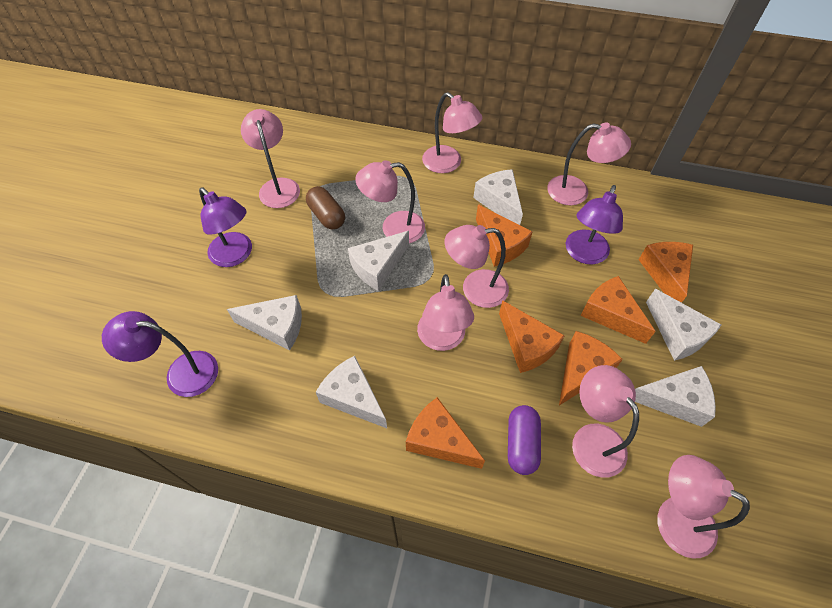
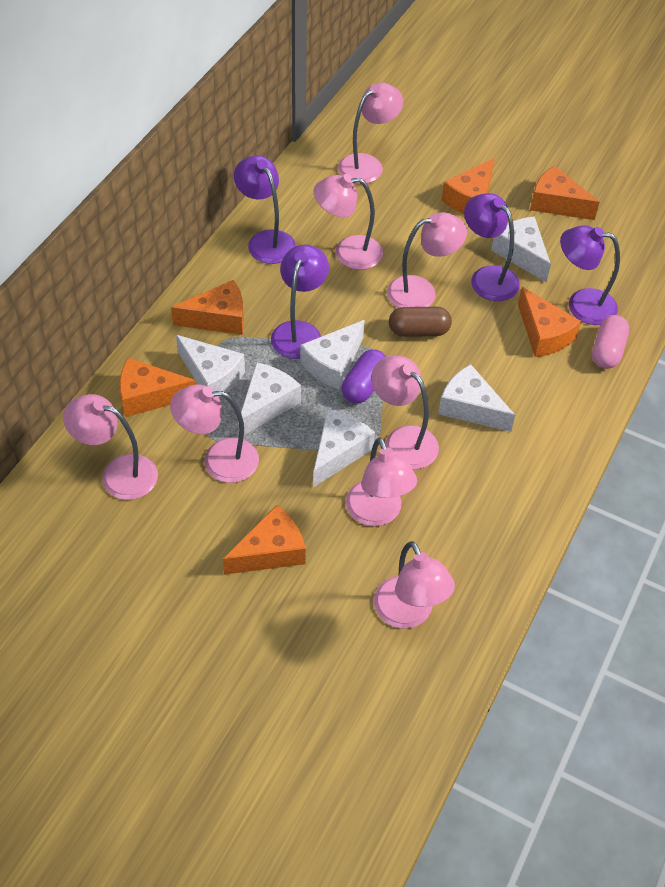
pink capsule: none = 0 -> [592,315,629,369] = 1
purple lamp: [102,311,218,397] [199,188,252,267] [566,185,623,265] = 3 -> [234,155,296,264] [271,245,329,359] [464,193,520,301] [560,225,620,325] = 4

